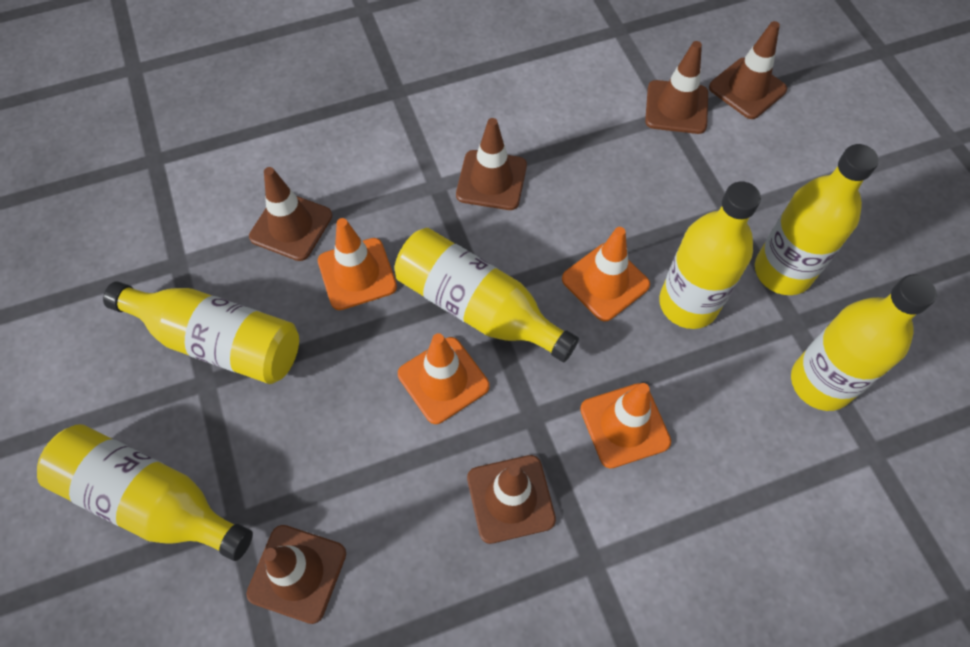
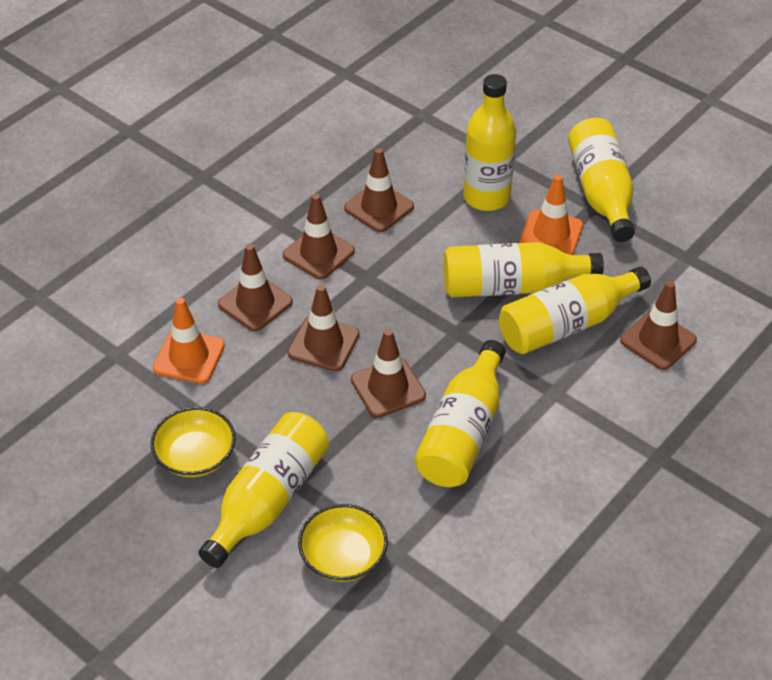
orange traffic cone: [318,218,397,310] [398,333,489,424] [562,227,650,321] [580,383,671,468] = 4 -> [153,298,225,384] [520,175,583,255] = 2
yellow bowl: none = 0 -> [151,407,236,477] [298,504,388,582] = 2

